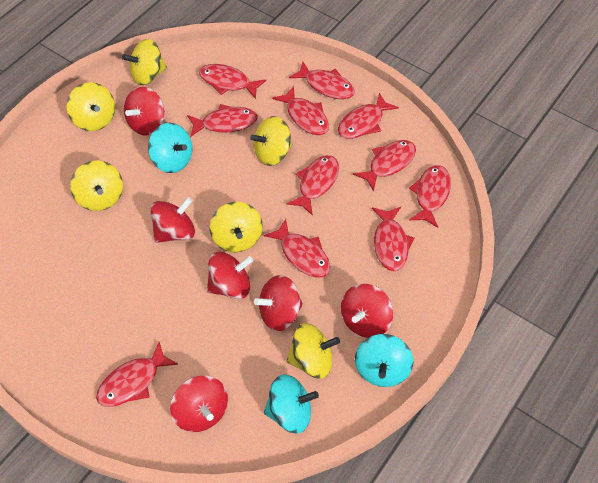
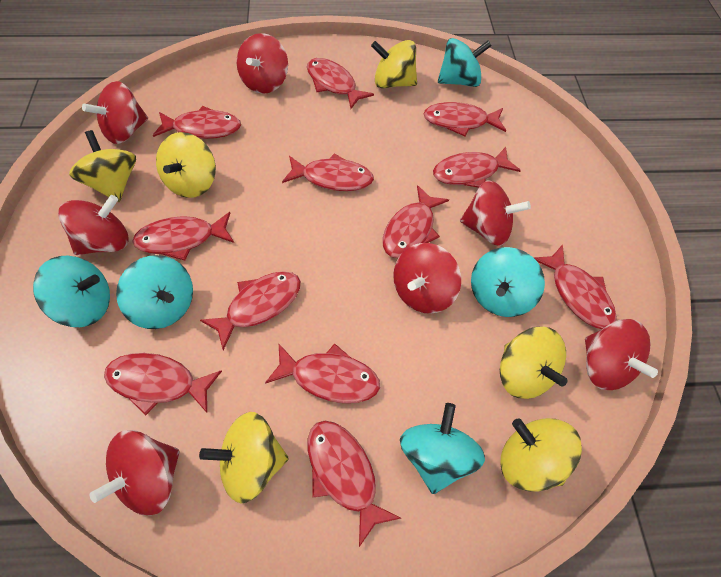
red fish: [96,342,178,407] [187,104,258,137] [199,64,266,99] [264,219,330,277] [272,86,329,135] [287,155,339,216] [289,62,355,99] [338,93,399,139] [353,140,416,192] [372,207,415,271] [409,165,451,228] = 11 -> [104,353,222,416] [132,212,234,260] [153,106,241,139] [200,271,301,350] [265,343,380,403] [282,153,374,191] [307,58,374,109] [308,421,401,547] [383,185,449,258] [423,102,506,136] [433,147,521,188] [534,245,617,329] = 12
red spinning top: [124,87,165,136] [150,197,195,243] [170,376,228,432] [207,252,253,299] [254,275,303,331] [341,284,393,338] = 6 -> [58,195,129,255] [82,81,148,144] [90,430,180,515] [237,33,288,94] [393,243,461,314] [460,180,531,246] [585,319,658,390] = 7
turquoise spinning top: [148,123,192,173] [264,374,319,434] [355,334,414,387] = 3 -> [33,256,110,327] [116,255,193,329] [400,403,485,494] [438,38,492,87] [471,247,545,317] = 5

